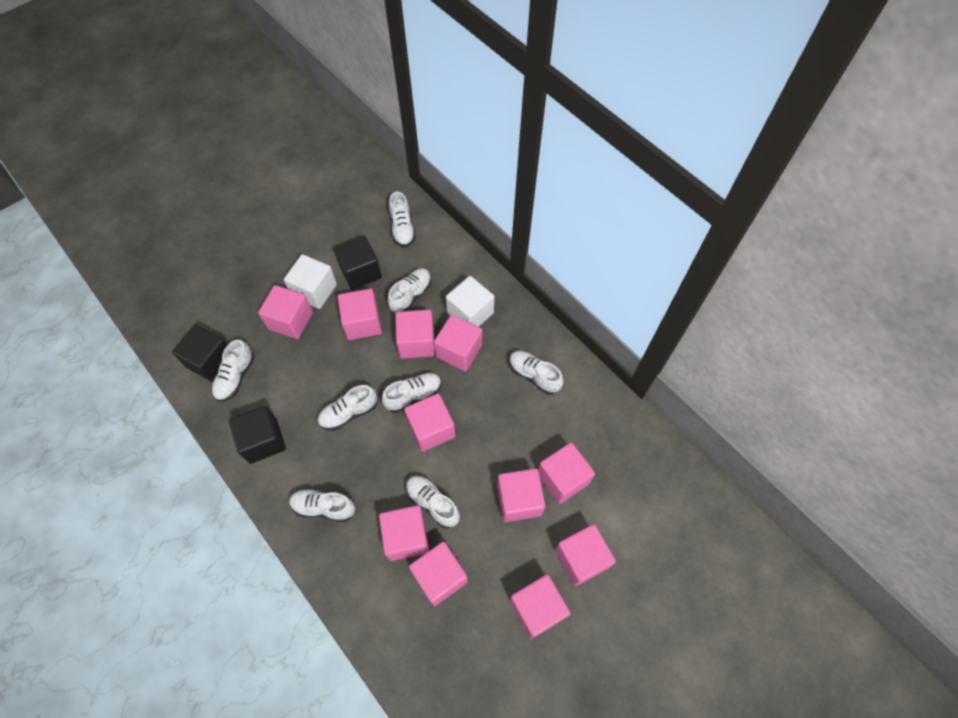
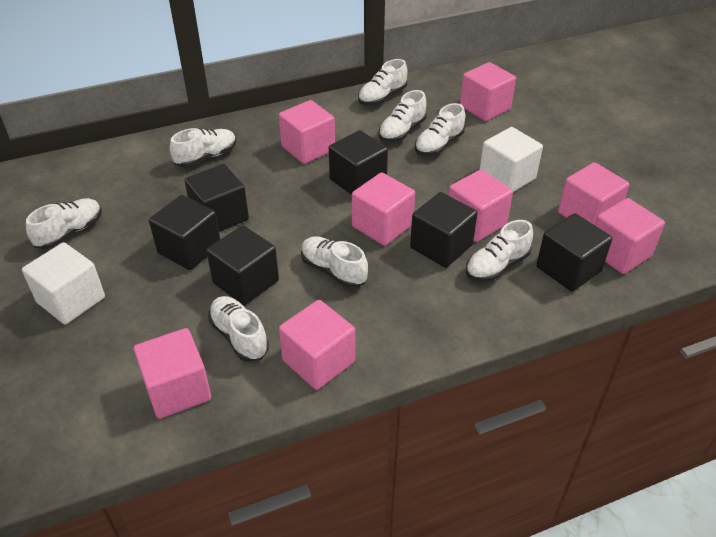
black cube: [172,325,227,382] [229,406,286,464] [334,236,382,290] = 3 -> [149,195,220,270] [184,164,249,232] [206,225,279,305] [329,130,388,195] [410,192,477,268] [536,213,612,292] = 6
pink cube: [258,285,313,339] [338,289,382,340] [379,505,429,561] [395,310,435,359] [404,393,455,452] [409,542,468,606] [434,315,482,372] [497,469,545,522] [510,574,570,639] [538,442,595,504] [555,524,616,586] = 11 -> [134,328,211,419] [279,100,335,164] [279,300,355,390] [352,172,415,246] [448,169,513,242] [460,62,516,121] [558,162,630,225] [595,198,665,274] = 8

